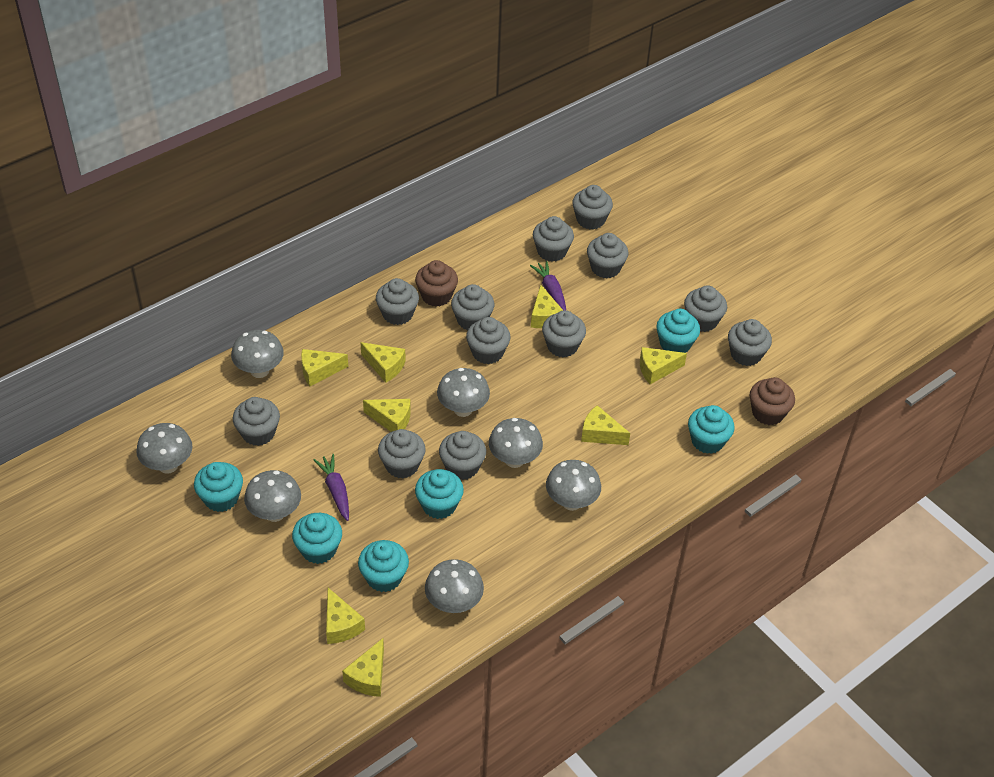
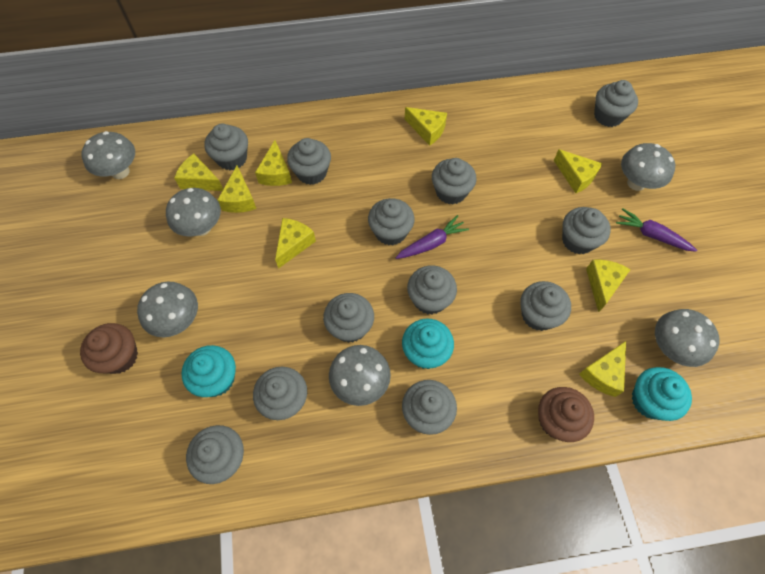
grey mushroom: [136,423,192,474] [231,330,284,378] [244,470,301,522] [425,559,484,613] [437,368,490,417] [489,418,543,468] [546,460,601,511] = 7 -> [82,131,135,179] [137,282,198,337] [166,188,221,237] [329,345,391,406] [621,143,675,191] [655,309,720,367] = 6
turquoise cupcake: [194,462,243,512] [292,513,342,564] [358,540,409,592] [415,469,464,519] [656,309,700,353] [688,405,735,454] = 6 -> [181,345,236,397] [402,319,454,369] [632,367,692,421] = 3

